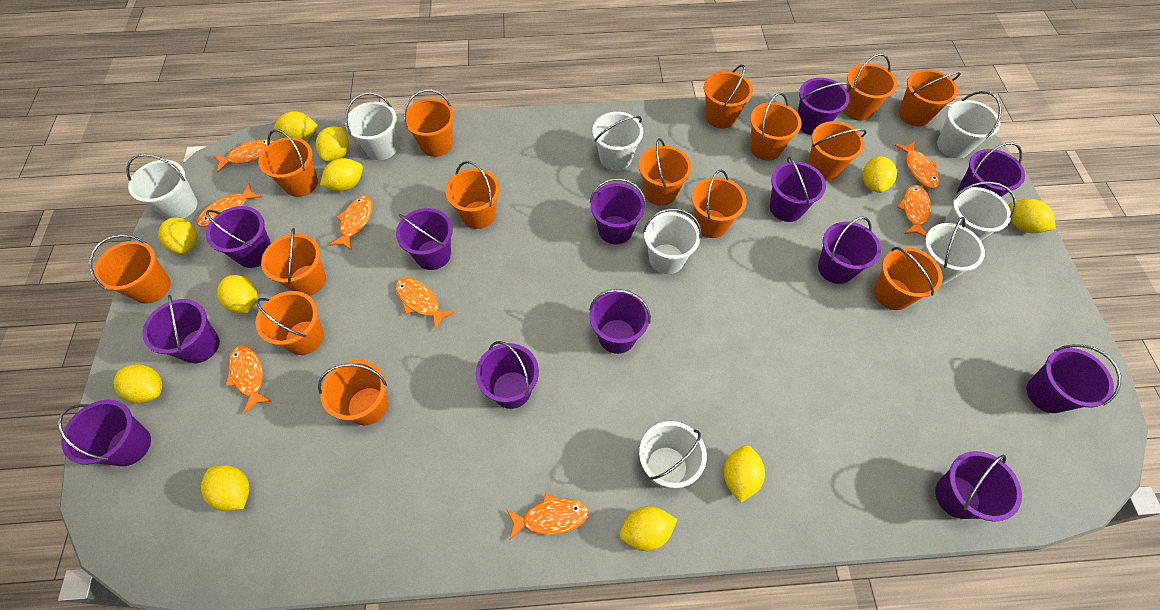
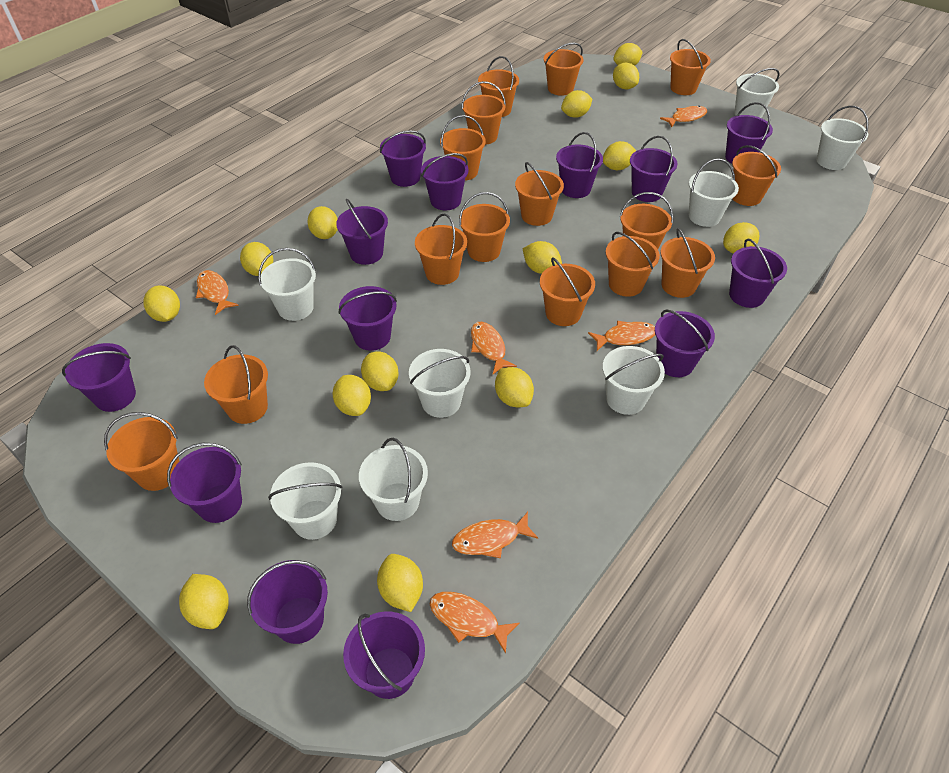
orange fish: [197,183,262,227] [214,139,274,172] [226,345,271,414] [329,196,373,250] [396,278,455,330] [506,493,589,541] [895,141,939,189] [897,185,931,237] = 8 -> [196,270,239,315] [430,592,520,654] [452,512,538,558] [471,322,517,374] [588,321,655,351] [660,106,707,127] = 6
yellow lemon: [114,364,162,404] [158,217,198,254] [201,465,250,511] [217,275,258,314] [274,111,318,141] [316,127,349,162] [320,158,363,191] [620,506,678,551] [723,445,765,503] [862,156,897,193] [1008,199,1056,233] = 11 -> [143,286,180,322] [179,574,229,629] [240,242,273,276] [307,206,338,239] [333,375,371,416] [361,351,398,391] [377,554,423,612] [495,367,534,407] [522,241,562,274] [561,90,592,118] [603,141,636,170] [613,43,643,66] [613,63,639,89] [723,222,759,254] = 14

